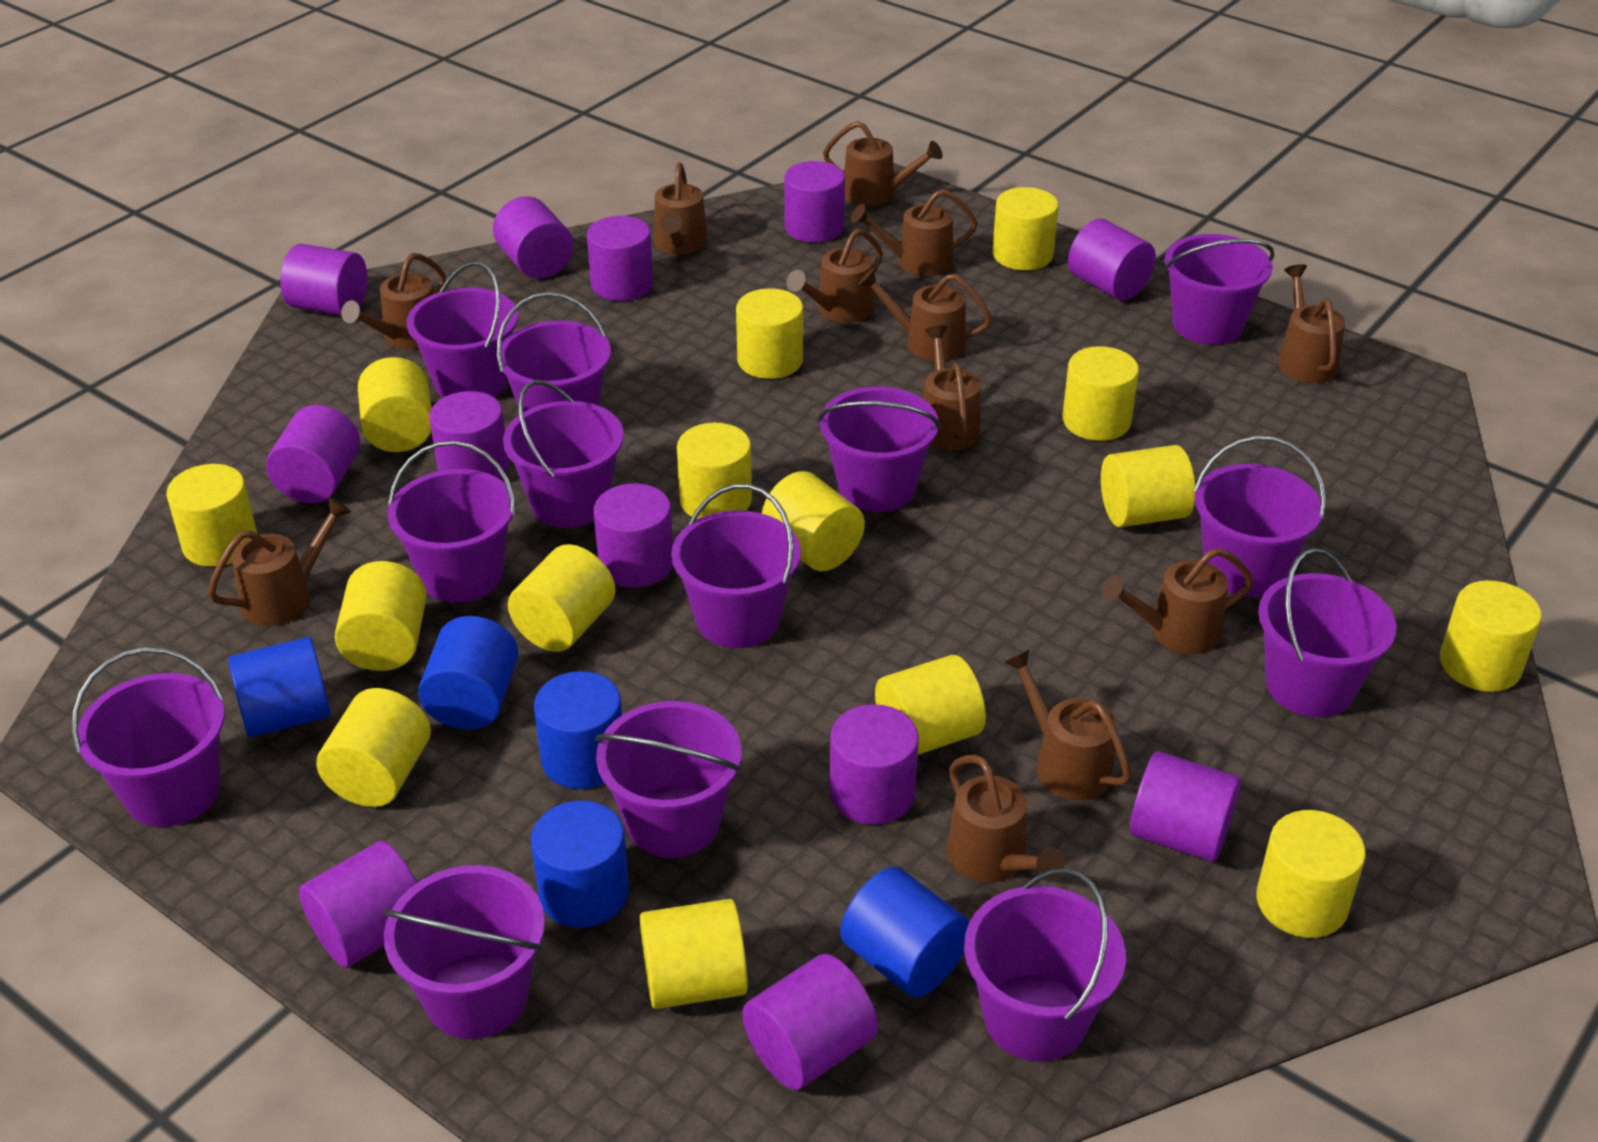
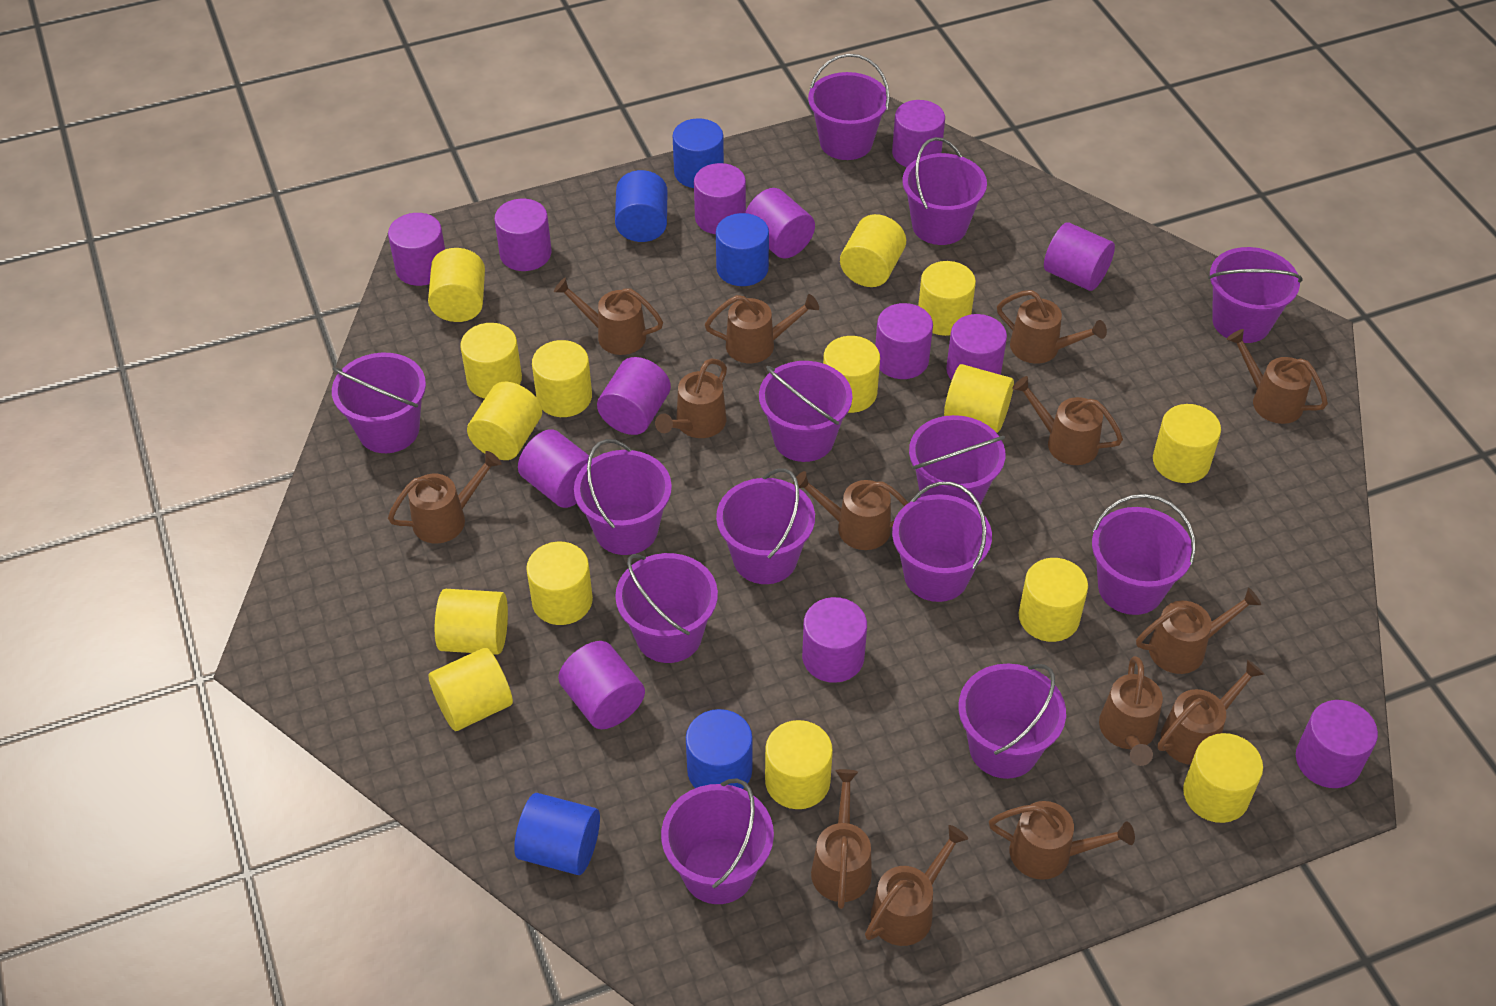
brown watering can: [208,497,352,626] [341,253,446,349] [654,162,708,255] [786,228,883,323] [823,121,942,206] [851,189,978,277] [858,268,992,362] [923,325,981,450] [947,755,1065,883] [1004,649,1132,801] [1101,548,1254,654] [1278,264,1345,383] = 12 -> [388,451,501,543] [554,278,663,355] [655,358,727,438] [705,294,819,363] [793,471,908,550] [811,769,872,909] [865,825,968,946] [989,801,1135,880] [997,290,1107,364] [1012,376,1123,465] [1099,656,1163,766] [1136,588,1261,674] [1158,659,1265,765] [1227,329,1328,424] = 14
purple cylinder: [266,405,360,503] [280,244,367,316] [299,841,417,968] [429,391,509,479] [493,196,573,279] [587,216,653,301] [594,483,673,588] [742,954,878,1090] [784,161,845,242] [829,704,919,825] [1068,219,1156,301] [1130,751,1241,862] = 12 -> [388,213,445,286] [494,199,552,271] [518,429,593,508] [558,641,645,729] [597,357,671,435] [694,163,746,234] [745,188,815,259] [802,597,867,683] [875,303,933,379] [892,100,945,167] [946,314,1007,380] [1044,222,1115,291] [1296,700,1378,788] = 13

